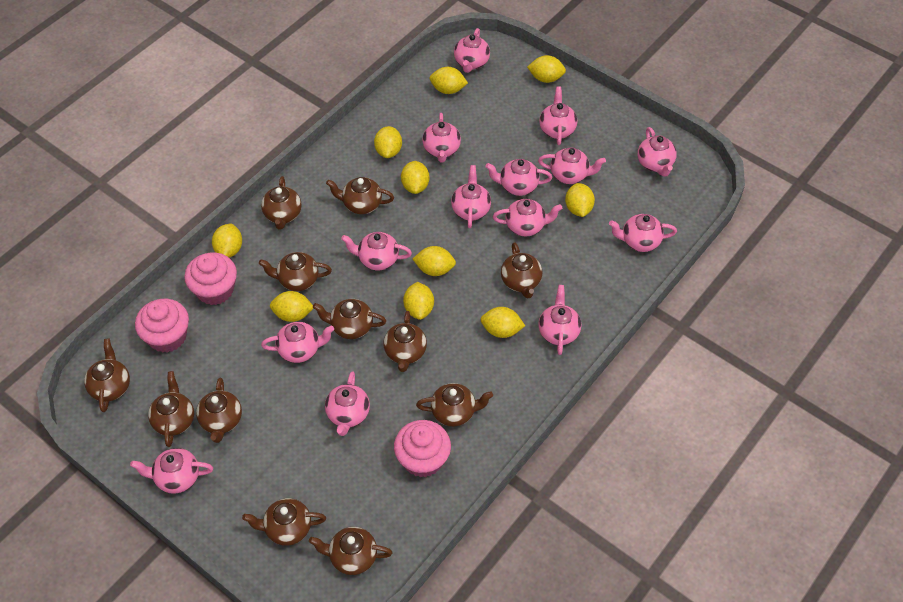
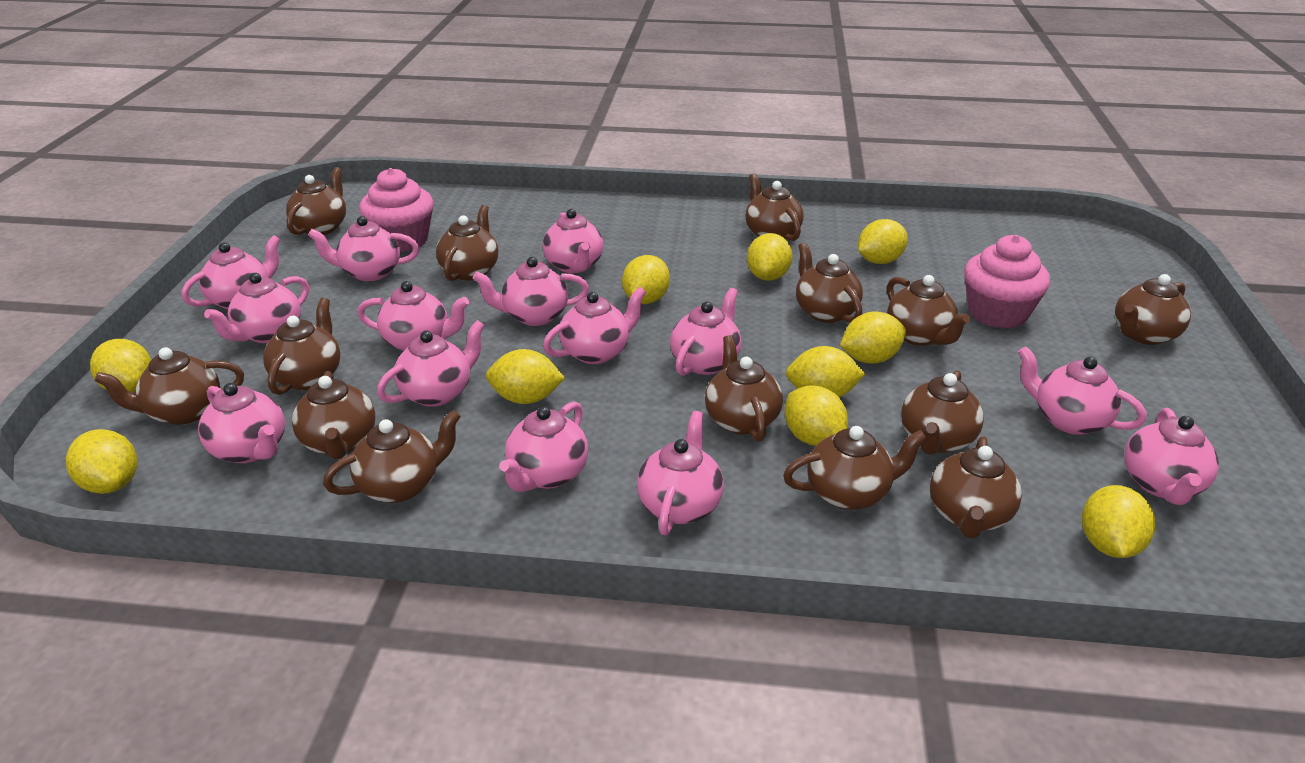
brown teapot: [84,339,130,412] [148,371,194,447] [196,377,242,443] [242,498,326,546] [259,252,332,291] [261,176,301,230] [309,527,393,575] [313,299,386,339] [326,177,394,214] [384,311,427,372] [416,383,493,426] [501,242,542,298] = 12 -> [94,347,244,425] [263,298,340,395] [286,167,346,235] [292,371,375,459] [323,410,461,503] [436,205,498,281] [705,335,783,442] [745,173,803,241] [783,426,927,510] [796,242,863,323] [887,275,970,346] [901,370,984,455] [930,436,1022,539] [1115,274,1191,345] = 14
pink cupcake: [135,299,189,353] [184,253,237,305] [394,420,451,478] = 3 -> [359,168,434,252] [964,235,1050,328] = 2

